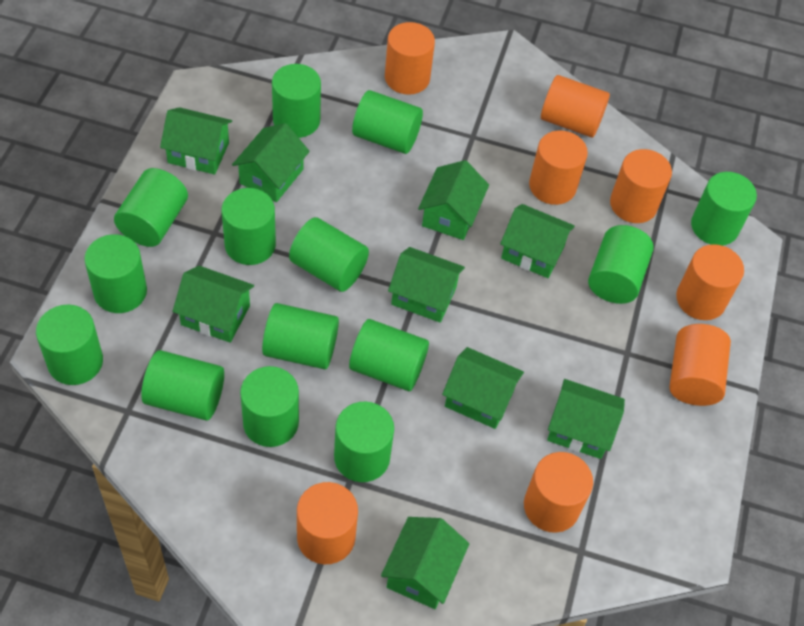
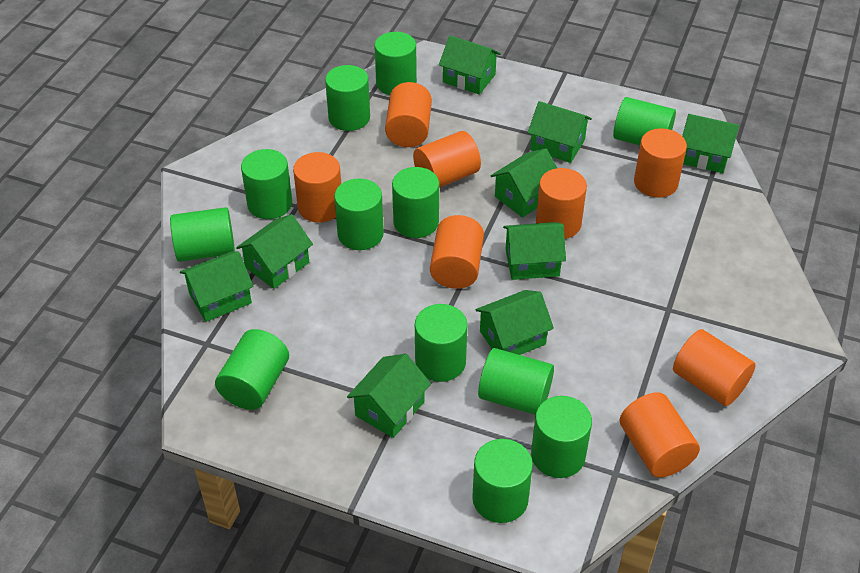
green cylinder: [36,305,103,385] [84,234,147,313] [114,168,188,247] [141,350,224,421] [221,188,276,265] [240,366,299,447] [262,303,339,369] [272,64,321,138] [289,217,369,292] [334,402,394,482] [349,319,429,391] [352,90,423,154] [588,225,654,304] [691,172,757,246] = 14 -> [170,207,235,262] [215,329,289,410] [241,149,292,219] [325,65,370,131] [334,178,384,250] [374,32,417,95] [392,167,439,238] [415,304,467,382] [472,439,533,523] [478,348,554,415] [531,396,592,478] [613,97,676,145] = 12

